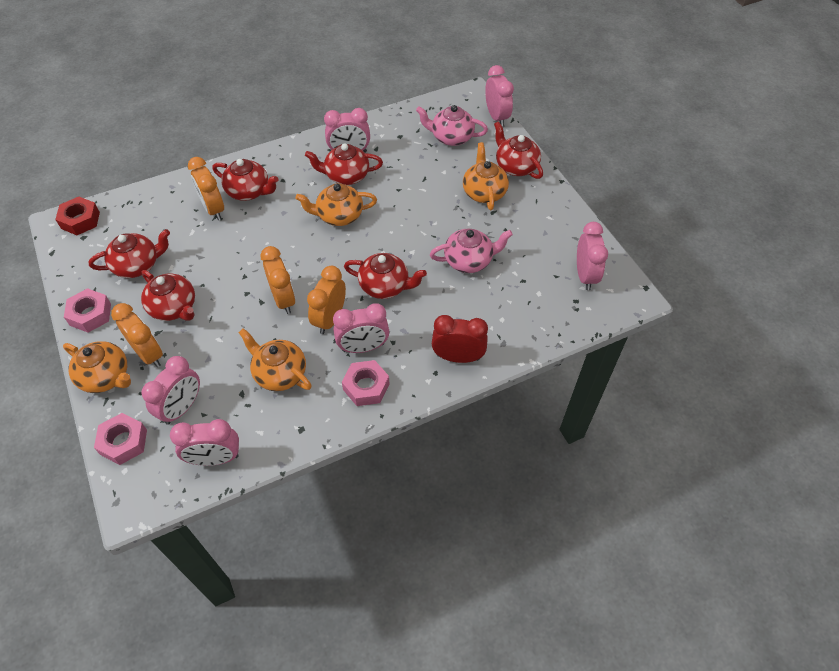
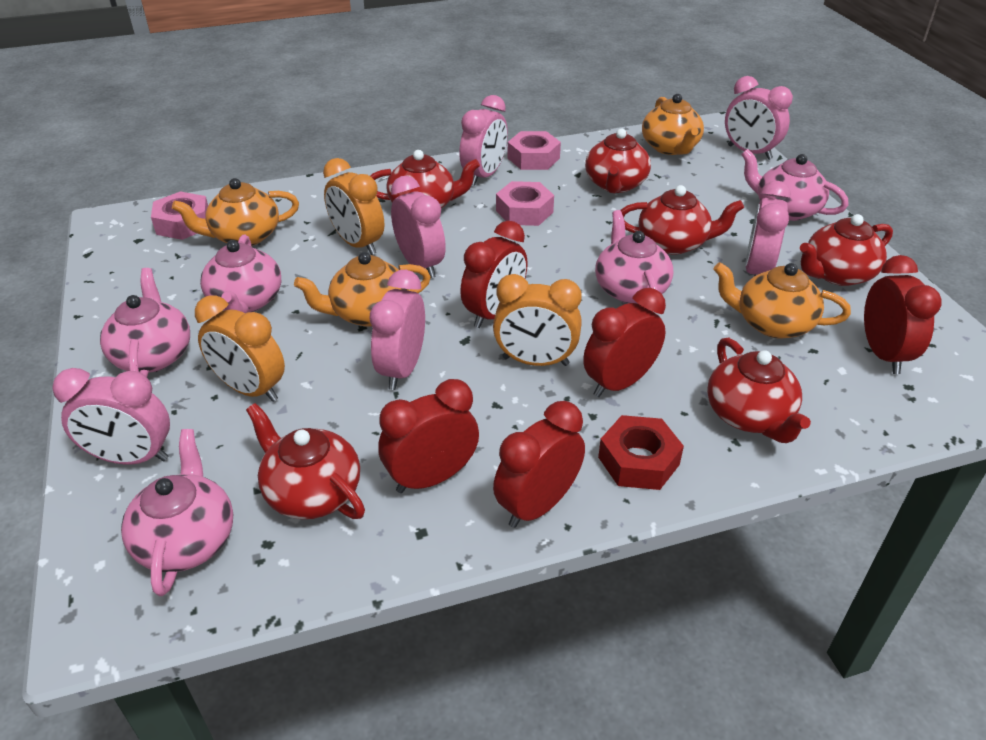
orange clock: [111,303,163,367] [188,157,224,220] [260,246,295,314] [307,266,346,334] = 4 -> [195,295,285,402] [323,158,384,255] [493,274,582,366] = 3
pink teapot: [416,105,488,146] [430,229,513,273] = 2 -> [100,268,190,377] [121,429,233,596] [200,235,281,313] [595,210,673,304] [741,149,849,221] = 5
red clock: [432,315,488,363] = 1 -> [378,379,479,493] [460,221,528,328] [493,401,585,528] [583,288,666,397] [864,255,942,374] = 5

